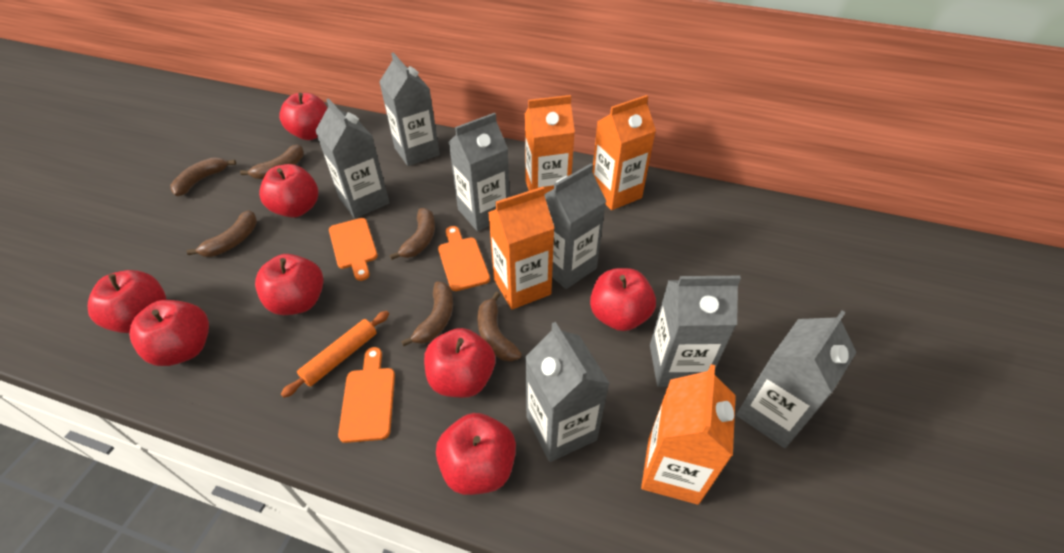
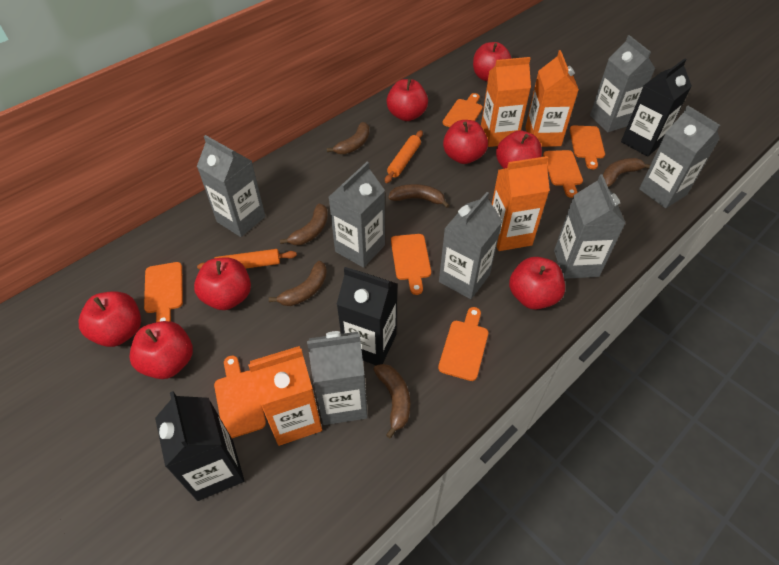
black carton: none = 0 -> [155,391,244,501] [337,267,397,365] [621,58,692,157] = 3
orange cutting board: [329,218,378,281] [338,347,395,443] [438,226,490,291] = 3 -> [144,262,183,322] [214,356,266,438] [391,234,431,295] [438,307,488,381] [443,93,483,127] [543,150,583,198] [570,125,605,169] = 7
orange rolling pin: [281,311,389,398] = 1 -> [197,249,297,269] [385,130,423,183] = 2

